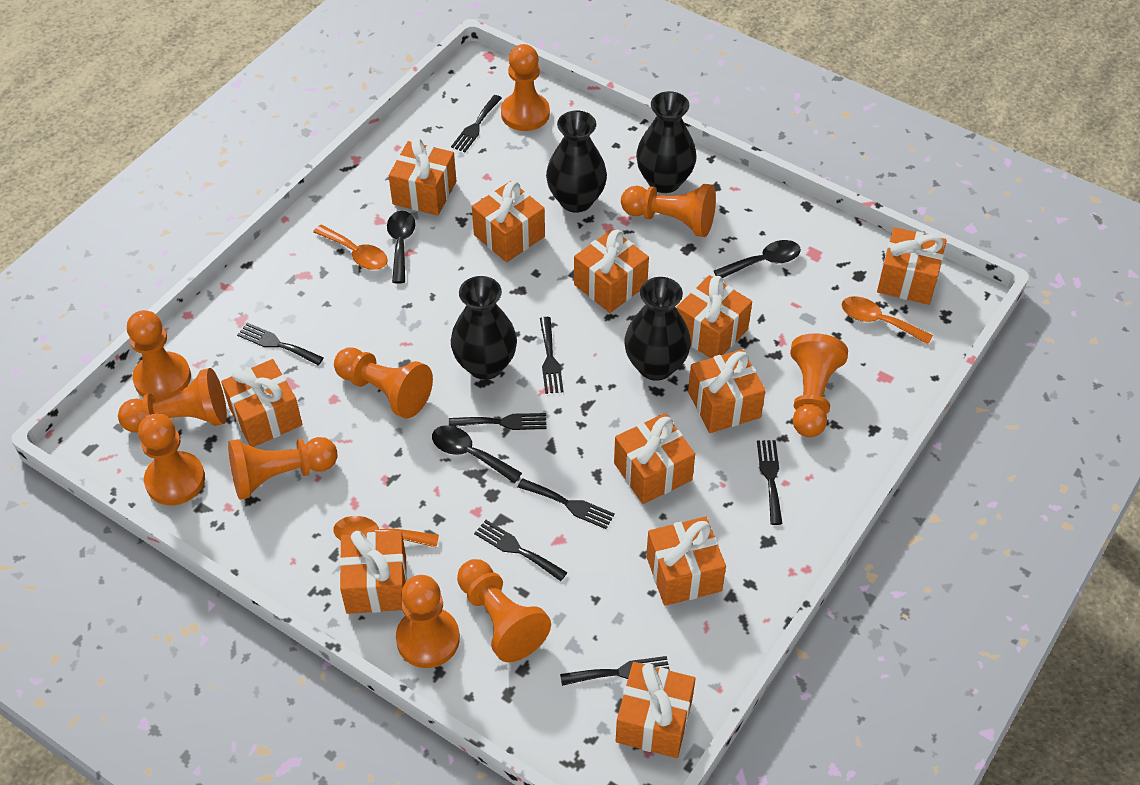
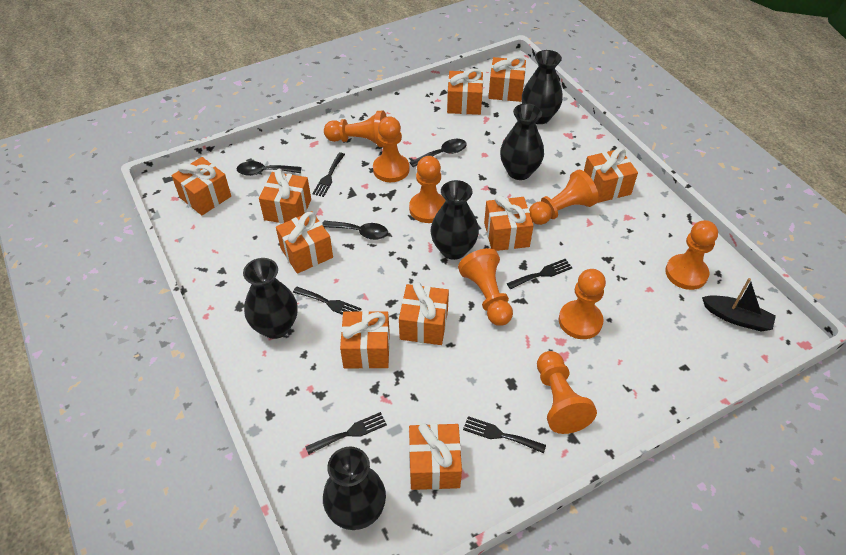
black boat: none = 0 -> [702,278,776,332] = 1
black fork: [237,323,324,365] [449,413,547,430] [451,95,502,152] [474,520,568,581] [518,478,615,529] [540,317,564,394] [560,656,669,686] [757,440,783,525] = 8 -> [293,287,362,315] [306,412,387,455] [312,153,345,197] [463,416,546,453] [507,259,572,289] = 5
black vase: [451,276,517,380] [546,110,607,213] [624,277,691,381] [636,91,697,193] = 4 -> [243,258,298,339] [323,447,386,530] [430,180,479,260] [500,103,544,180] [522,50,563,124] = 5
orange gift: [221,359,302,447] [340,531,407,614] [389,138,456,216] [472,181,545,262] [574,229,649,313] [614,413,695,504] [616,662,696,758] [646,517,726,606] [676,275,752,358] [688,349,766,433] [877,227,947,305] = 11 -> [172,157,231,215] [259,169,311,224] [276,211,333,274] [340,311,390,369] [399,282,449,345] [409,423,462,490] [447,68,483,115] [484,195,534,251] [488,56,526,102] [584,148,638,203] = 10
orange pawn: [118,368,227,433] [127,310,191,401] [138,414,205,505] [228,437,338,500] [334,347,433,419] [396,575,460,668] [457,559,551,662] [501,44,550,131] [621,184,716,237] [790,333,848,437] = 10 -> [324,111,387,147] [373,116,409,182] [409,156,446,223] [458,248,513,326] [529,170,599,225] [537,351,597,434] [559,269,606,339] [665,220,718,290] = 8
orange spoon: [313,225,388,270] [333,516,439,548] [841,296,933,344] = 3 -> none = 0

